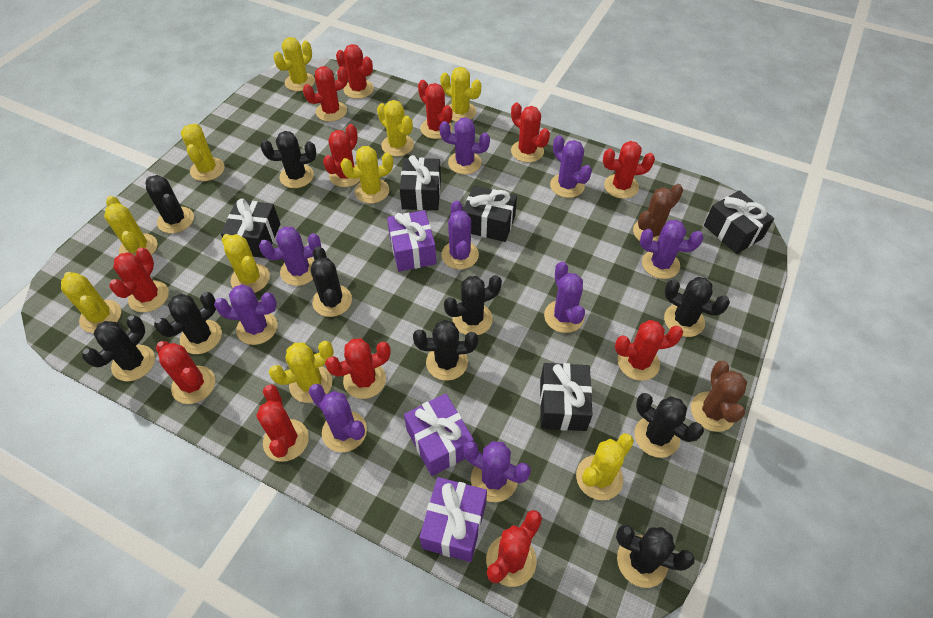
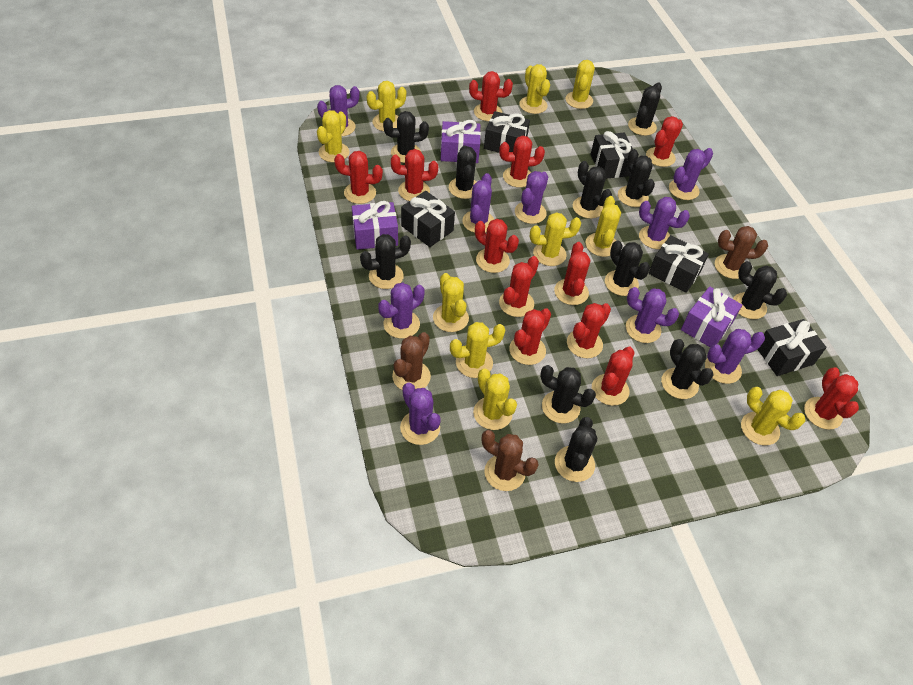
black cactus: [82,315,155,381] [146,175,194,233] [154,292,222,354] [261,131,316,188] [311,247,352,317] [413,320,478,381] [444,275,502,335] [616,525,695,588] [634,393,704,458] [664,277,730,337] = 10 -> [360,234,411,289] [383,111,429,163] [449,145,477,199] [540,365,596,424] [555,417,597,482] [573,161,612,219] [605,240,650,296] [618,149,655,207] [628,82,662,136] [661,339,714,399] [733,261,787,319] = 11
brown cactus: [633,184,683,241] [691,361,747,432] = 2 -> [392,332,431,390] [482,430,539,491] [715,226,768,279] = 3

